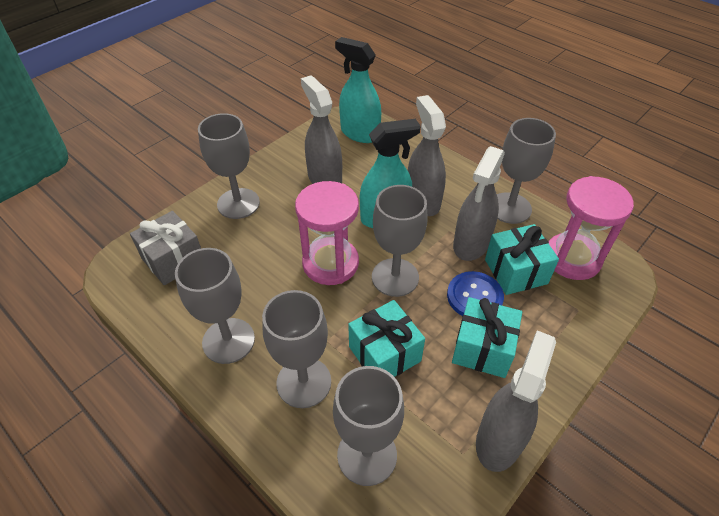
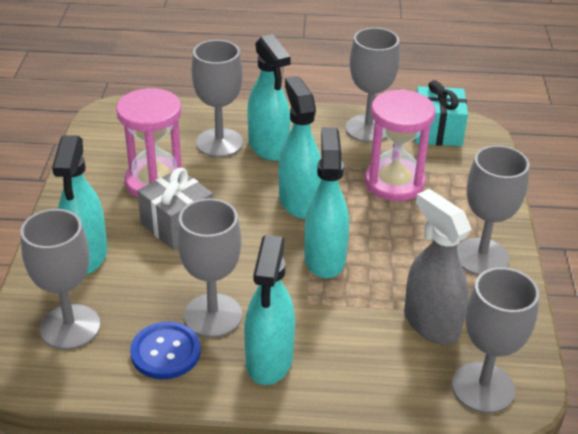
grey spray bottle: [301,75,342,184] [408,95,446,216] [453,146,505,261] [476,330,556,472] = 4 -> [404,189,471,345] = 1
turquoise gift: [348,300,425,377] [452,297,522,378] [485,224,559,295] = 3 -> [415,80,468,146] = 1
turquoise spray bottle: [335,37,381,143] [360,119,421,228] = 2 -> [52,135,107,275] [244,235,295,385] [247,34,291,161] [279,76,321,219] [304,127,349,279] = 5

